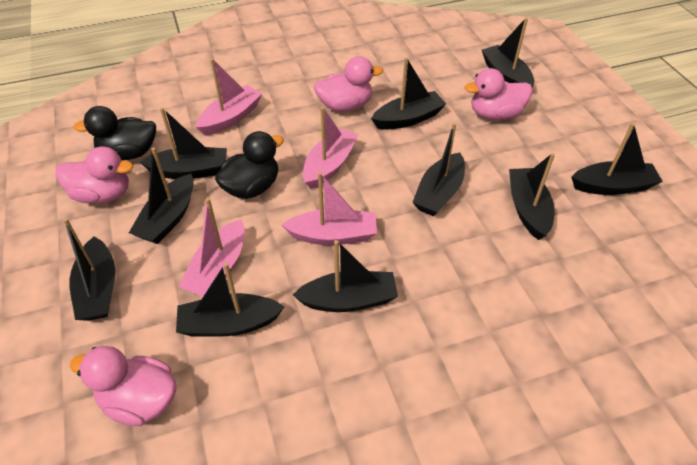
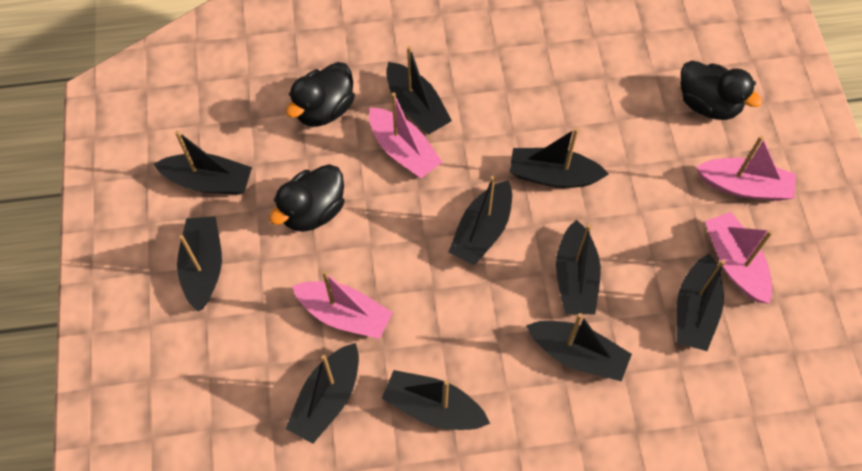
black duck: [74,106,156,160] [215,131,284,199] = 2 -> [269,164,345,232] [286,62,355,127] [681,60,762,120] = 3
pink duck: [56,146,133,204] [70,346,176,426] [314,56,383,112] [465,68,532,120] = 4 -> none = 0

